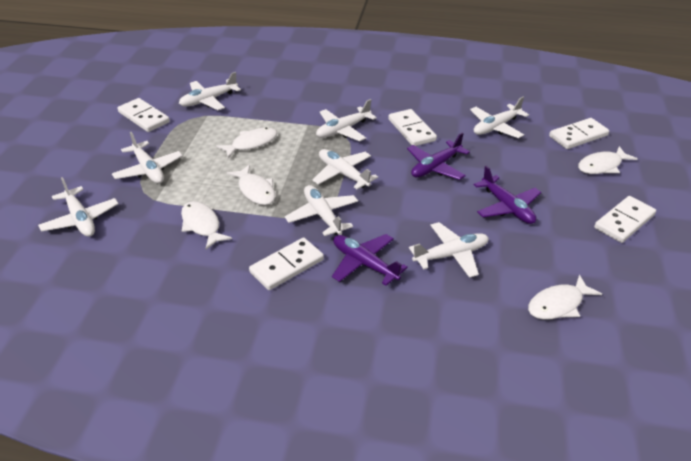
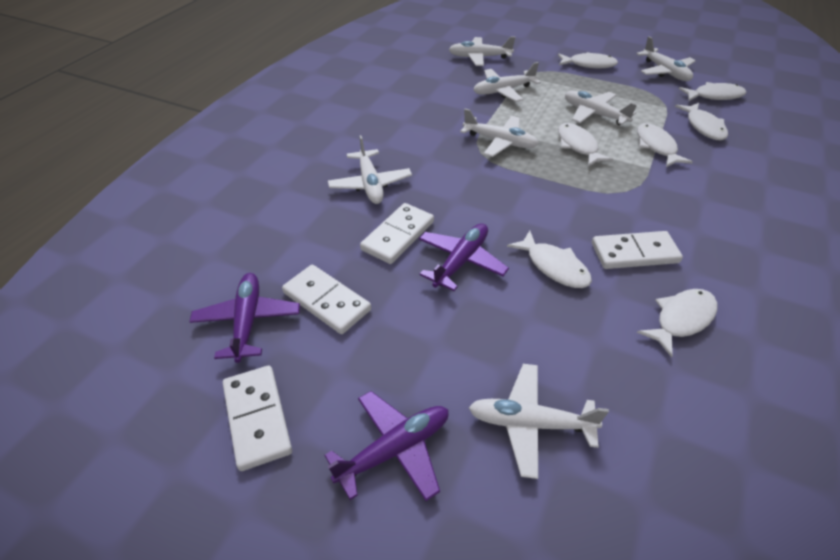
white domino: [118,98,170,132] [249,238,324,290] [388,109,437,146] [549,118,609,149] [594,196,656,243] = 5 -> [223,366,292,471] [282,265,371,334] [360,203,434,264] [592,231,683,269] = 4
white fish: [181,201,232,249] [216,127,278,159] [227,164,275,205] [528,274,602,320] [578,146,637,174] = 5 -> [507,231,592,288] [558,52,618,68] [558,123,614,167] [637,123,693,167] [637,289,717,357] [675,103,728,140] [679,82,747,101] = 7
white plane: [38,177,119,237] [112,132,183,184] [179,72,241,110] [285,185,358,236] [312,149,378,189] [316,99,377,141] [409,222,489,278] [470,97,529,138] = 8 -> [328,135,412,204] [449,36,515,66] [460,109,539,157] [469,364,609,479] [473,62,541,102] [565,91,637,125] [636,37,696,81] = 7

